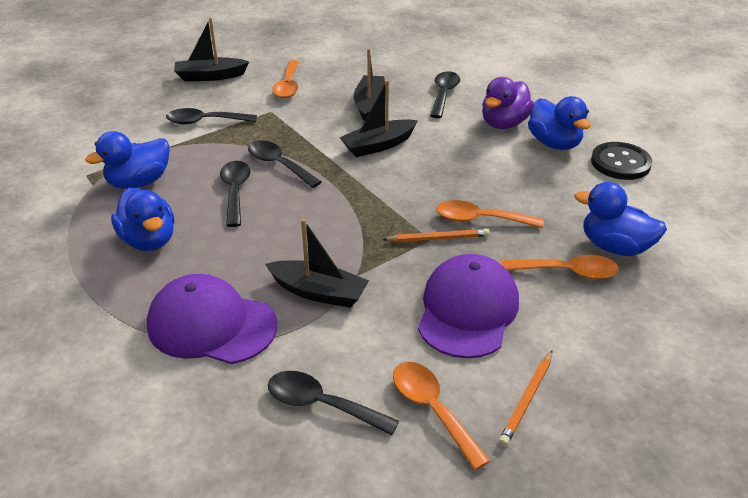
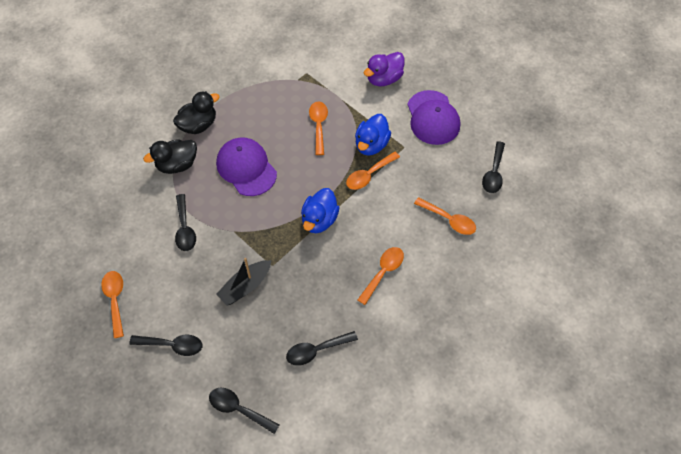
black boat: [174,18,249,81] [265,219,369,308] [339,80,418,157] [354,48,386,122] = 4 -> [216,258,271,306] = 1
black button: [591,142,652,180] = 1 -> none = 0
black duck: none = 0 -> [143,139,197,174] [173,91,220,134] = 2
blue duck: [85,131,170,189] [111,188,175,251] [528,96,591,150] [574,182,667,256] = 4 -> [301,188,340,233] [355,114,391,156] = 2
orange pencil: [382,229,490,242] [499,351,552,446] = 2 -> none = 0
orange spoon: [272,60,299,98] [393,362,490,470] [436,200,544,228] [500,255,619,279] = 4 -> [101,271,124,338] [309,101,328,155] [346,152,400,190] [357,247,404,305] [414,197,476,235] = 5

